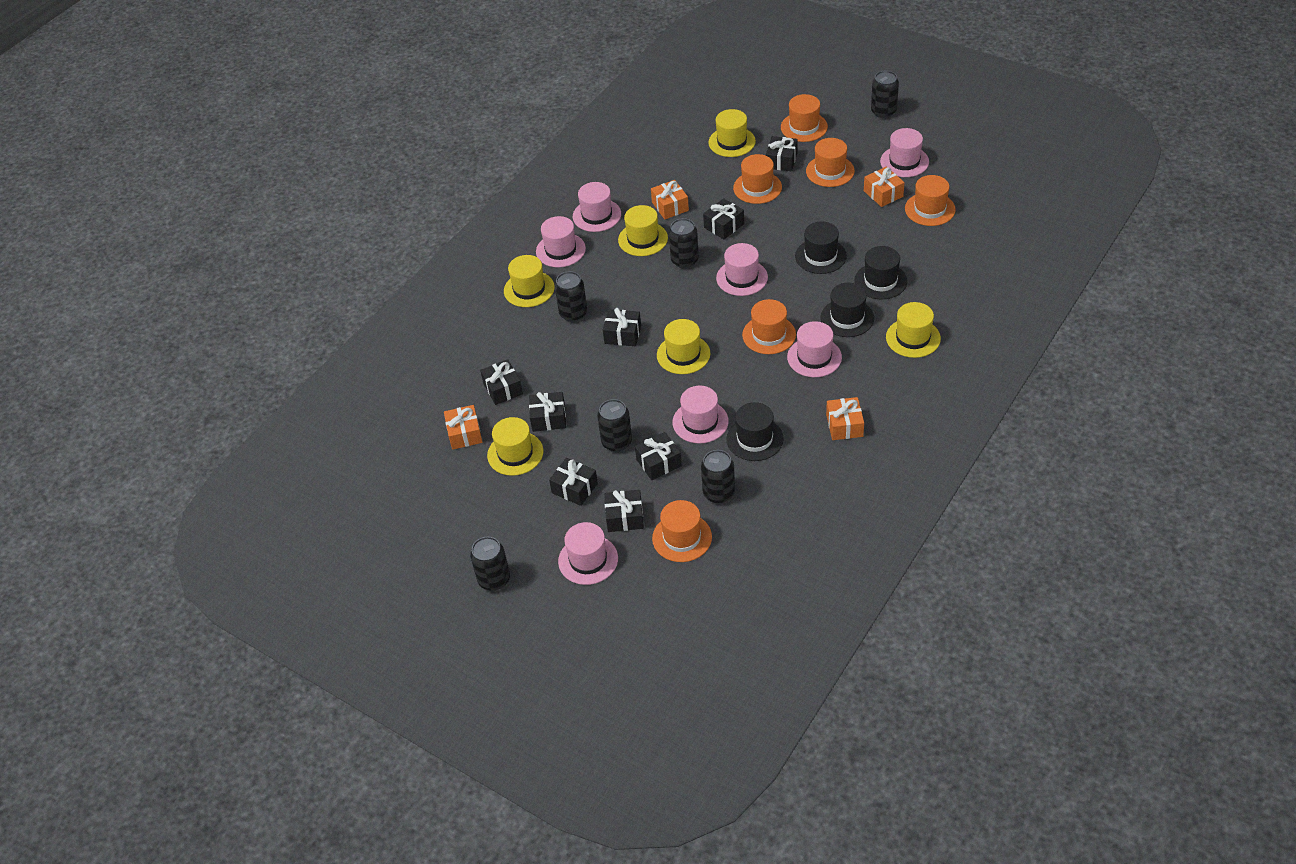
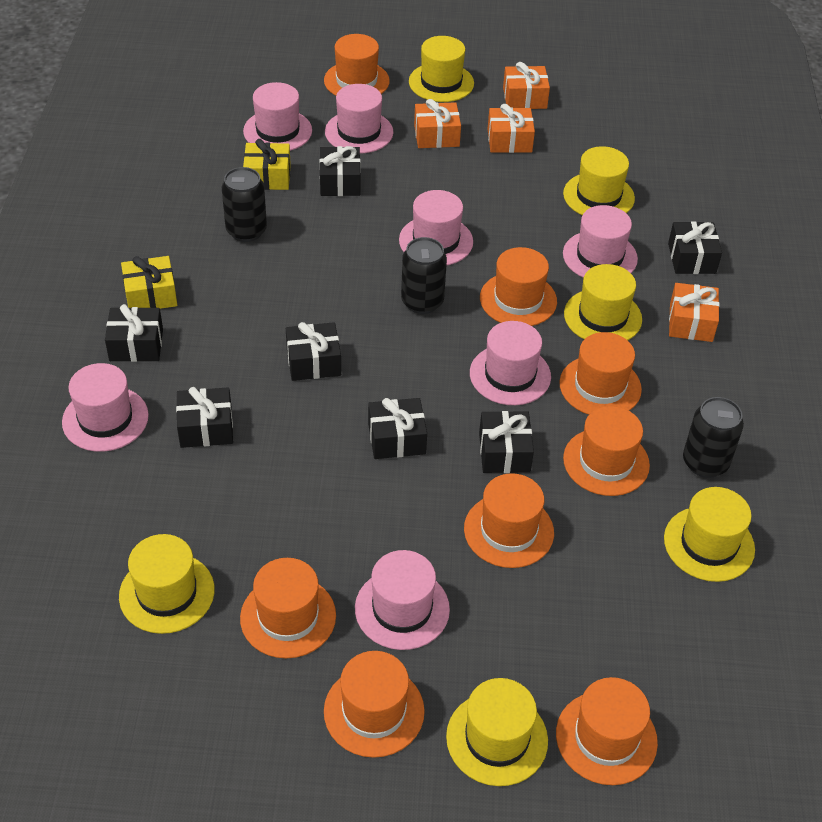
black can: [470,537,510,591] [555,271,587,322] [597,399,632,452] [669,218,699,268] [701,450,735,504] [871,71,899,118] = 6 -> [222,167,267,242] [401,237,447,314] [683,397,744,478] = 3
black gift: [480,359,523,405] [529,392,566,432] [549,458,598,506] [603,308,641,346] [604,490,644,532] [635,432,682,480] [703,198,744,239] [766,136,798,171] = 8 -> [105,304,163,362] [176,387,233,448] [286,322,341,381] [319,146,361,196] [368,398,427,459] [479,411,534,473] [668,221,722,274] = 7
black hat: [726,402,784,461] [795,221,847,274] [821,283,874,337] [855,246,907,299] = 4 -> none = 0
orange hat: [652,500,712,562] [733,154,782,204] [742,299,796,354] [781,94,828,142] [806,138,855,187] [905,175,956,226] = 6 -> [240,558,336,658] [324,34,390,96] [324,651,425,758] [464,473,554,568] [480,247,557,326] [556,677,658,785] [559,332,642,415] [563,406,650,496] = 8
yellow gift: none = 0 -> [121,256,177,309] [243,139,291,190] = 2

